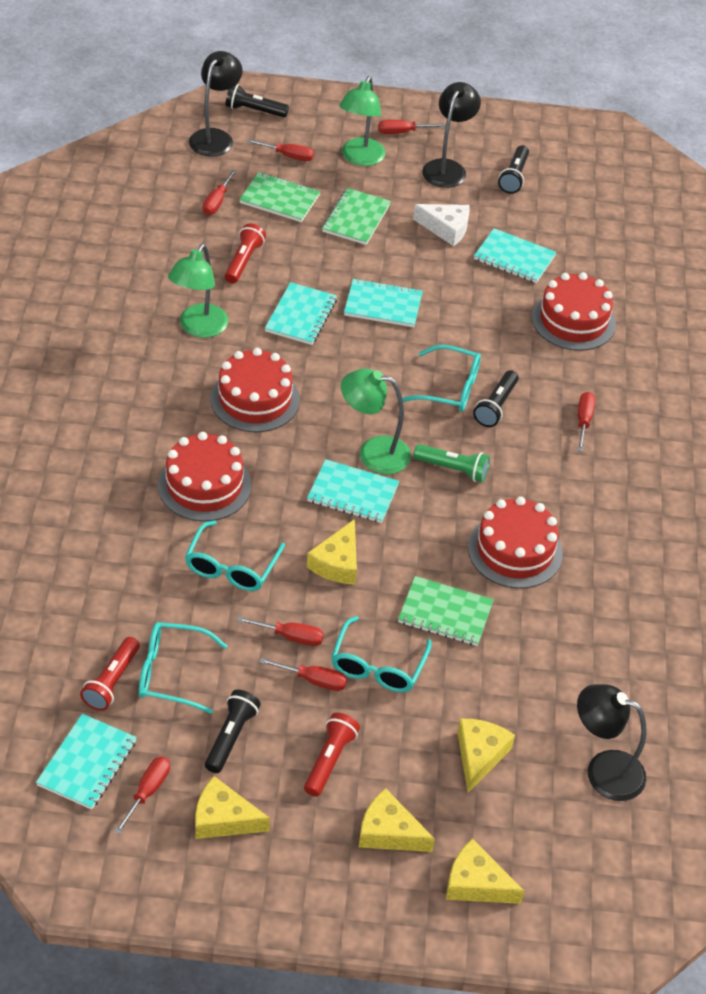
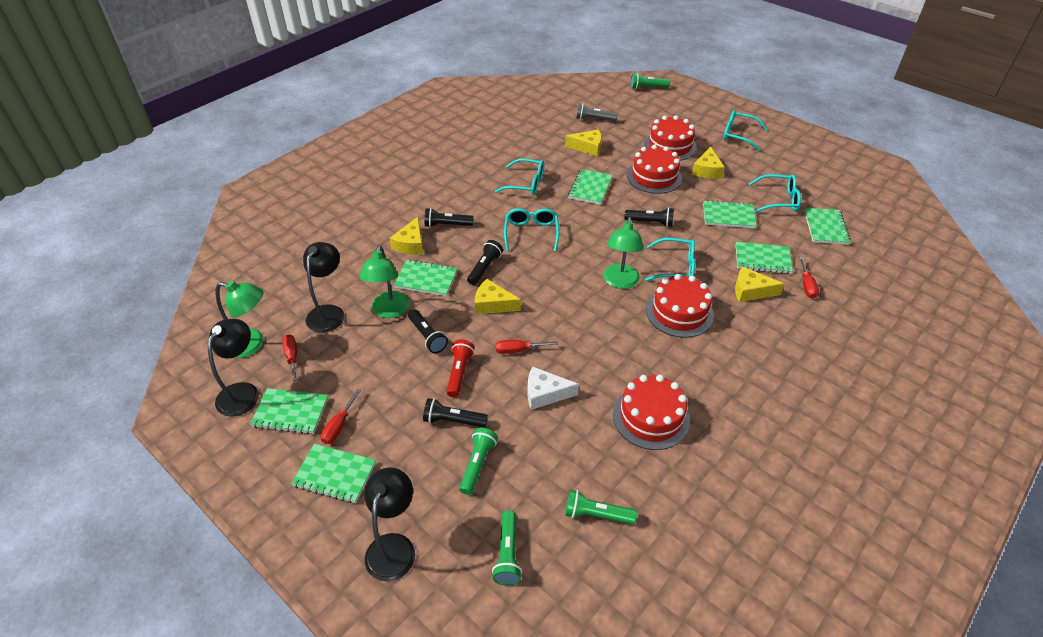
black flashlight: [205,690,261,773] [226,84,289,117] [473,370,519,427] [498,145,529,194] = 4 -> [408,309,448,353] [423,398,488,427] [425,208,474,228] [467,240,503,285] [624,207,674,227] = 5
green flashlight: [414,444,490,482] = 1 -> [459,428,498,495] [492,510,522,586] [565,490,637,525] [630,73,670,89] = 4
green notebook: [239,172,320,222] [322,188,391,245] [398,576,494,646] = 3 -> [250,388,328,434] [291,444,376,503] [394,260,458,296] [568,169,613,205] [703,200,757,228] [735,242,793,274] [804,208,851,245] = 7
grey flashlight: none = 0 -> [576,103,618,121] = 1
red flashlight: [80,637,140,711] [225,223,266,284] [304,713,360,797] = 3 -> [447,339,475,398] = 1
red screwdriver: [114,757,170,835] [203,169,237,215] [237,616,324,646] [247,139,314,161] [259,658,347,691] [378,120,445,134] [577,392,595,452] = 7 -> [282,335,298,384] [321,389,361,444] [496,340,558,354] [799,257,819,299] = 4
turquoise glasses: [139,622,227,714] [185,520,285,591] [331,616,431,692] [402,345,481,412] = 4 -> [495,159,544,195] [504,208,559,252] [645,238,695,281] [723,110,767,151] [749,174,801,213] = 5
turquoise notebook: [36,714,137,810] [265,282,337,345] [307,459,399,523] [344,279,423,327] [474,228,556,283] = 5 -> none = 0

